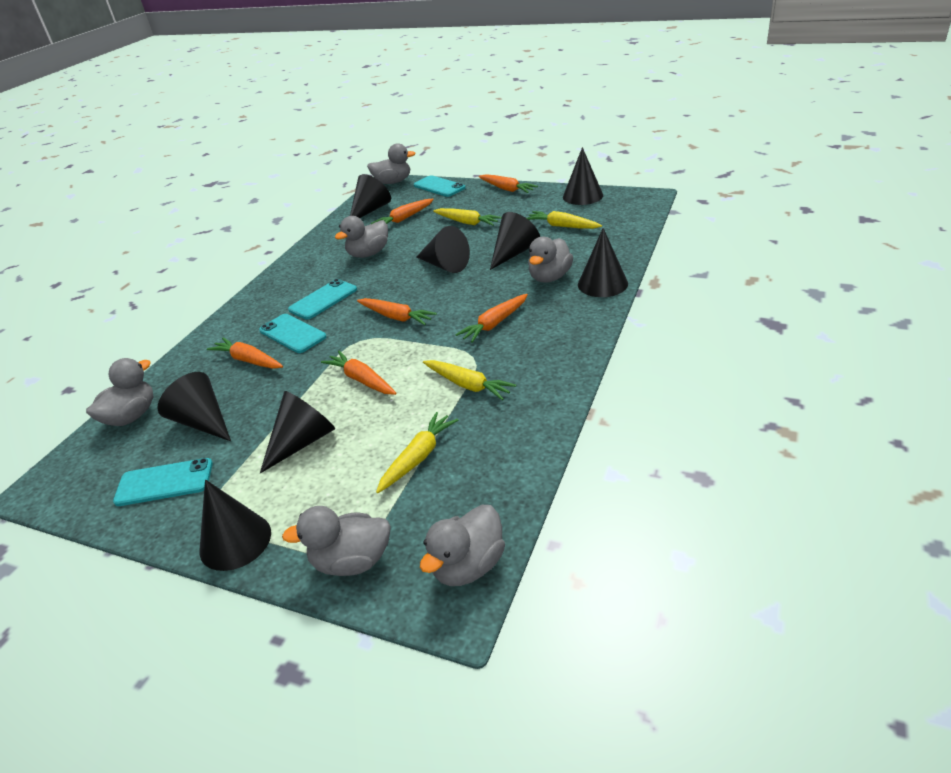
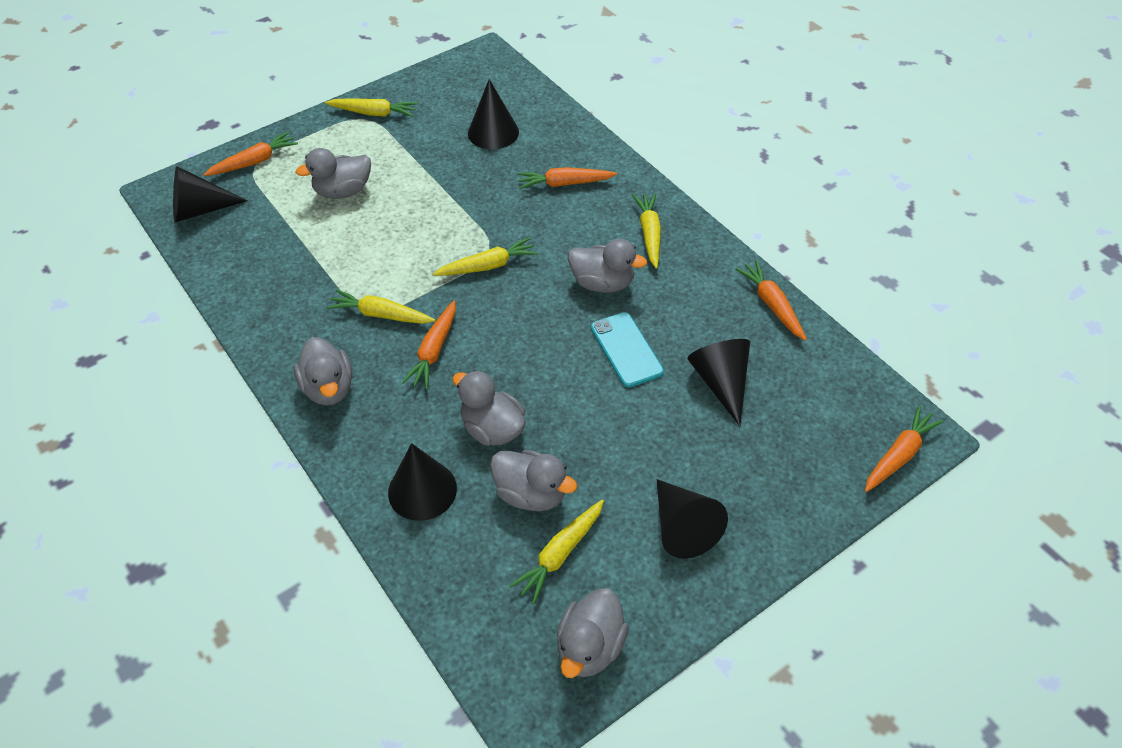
black cone: [158,372,231,441] [199,480,271,571] [260,391,335,473] [350,174,391,218] [417,226,470,273] [490,212,540,270] [563,147,603,205] [578,228,628,297] = 8 -> [173,166,247,223] [388,443,457,521] [468,79,519,149] [657,479,728,559] [687,339,750,426] = 5
orange carrot: [207,338,283,369] [321,351,396,395] [357,298,437,325] [371,199,434,224] [455,294,528,343] [479,174,538,193] = 6 -> [203,132,298,176] [402,300,456,389] [517,167,617,189] [735,261,807,341] [865,406,944,492] = 5
turquoise phone: [113,458,213,506] [259,314,326,353] [288,279,357,320] [414,175,465,197] = 4 -> [591,312,664,387] = 1
yellow carrot: [376,412,458,493] [423,360,516,400] [433,208,502,226] [527,211,602,229] = 4 -> [325,98,418,117] [326,289,435,324] [433,237,538,276] [509,500,604,604] [632,193,661,269] = 5

